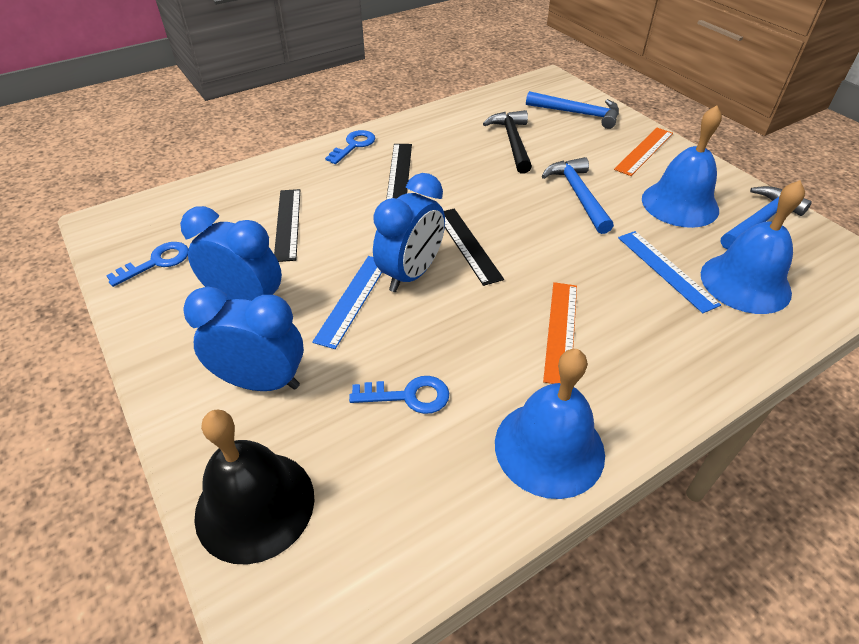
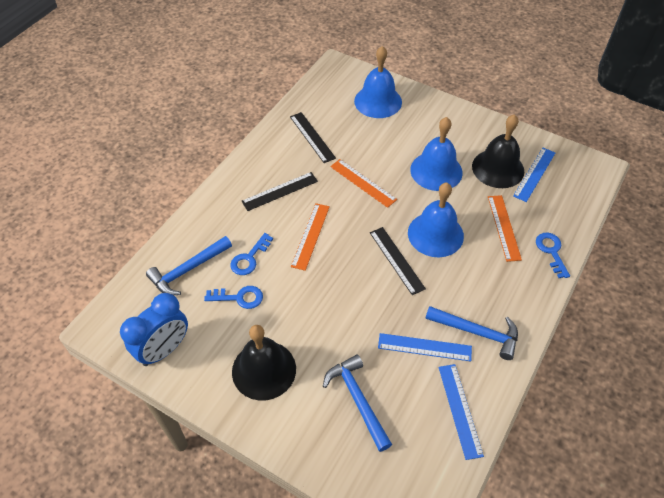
black bell: [194,410,314,565] = 1 -> [232,325,296,401] [472,114,524,188] = 2
black hammer: [483,110,532,174] = 1 -> none = 0
blue clock: [180,206,282,301] [183,287,304,391] [373,173,445,292] = 3 -> [120,293,188,366] = 1
blue ruler: [312,256,382,349] [618,231,721,313] = 2 -> [378,333,472,361] [438,364,484,460] [513,148,555,202] = 3
orange ruler: [543,282,577,384] [614,128,673,176] = 2 -> [291,203,330,271] [330,159,397,208] [488,195,522,262] = 3

